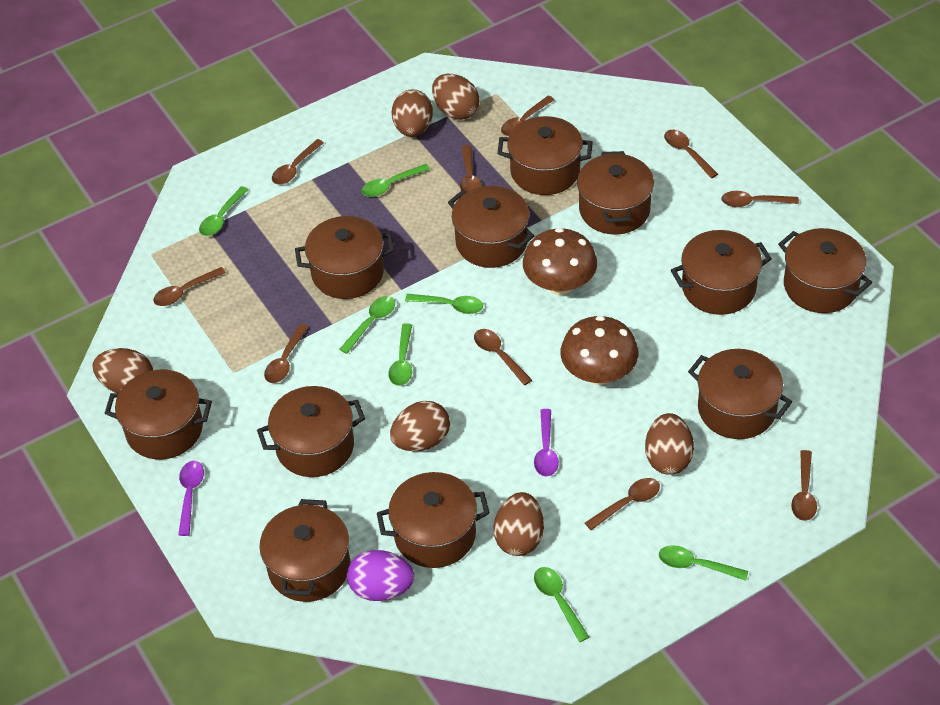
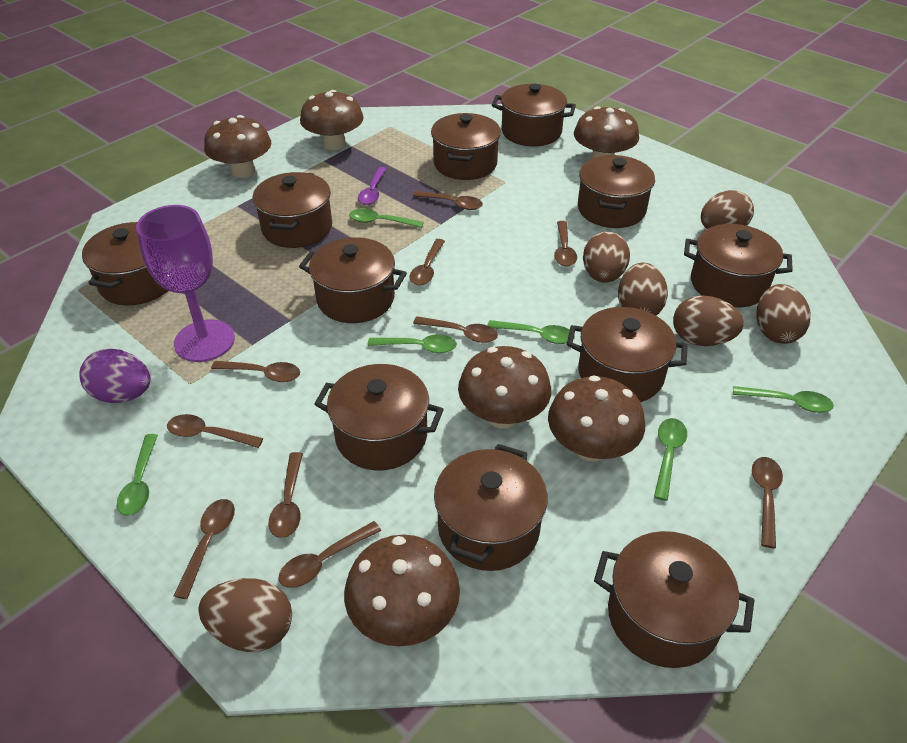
brown mushroom: [523,228,597,295] [561,316,638,385] = 2 -> [204,115,272,178] [300,90,364,150] [344,535,460,647] [458,346,551,428] [548,375,645,462] [574,106,639,159] = 6
green spoon: [199,186,249,236] [339,296,395,354] [361,164,430,197] [388,323,412,386] [405,294,483,314] [534,567,589,642] [659,545,748,581] = 7 -> [117,434,158,516] [349,209,424,228] [368,335,457,353] [487,320,575,344] [654,418,687,501] [733,386,834,413] = 6
purple goblet: none = 0 -> [136,205,235,362] = 1
purple spoon: [178,461,204,536] [534,409,559,477] = 2 -> [358,167,386,205] = 1

